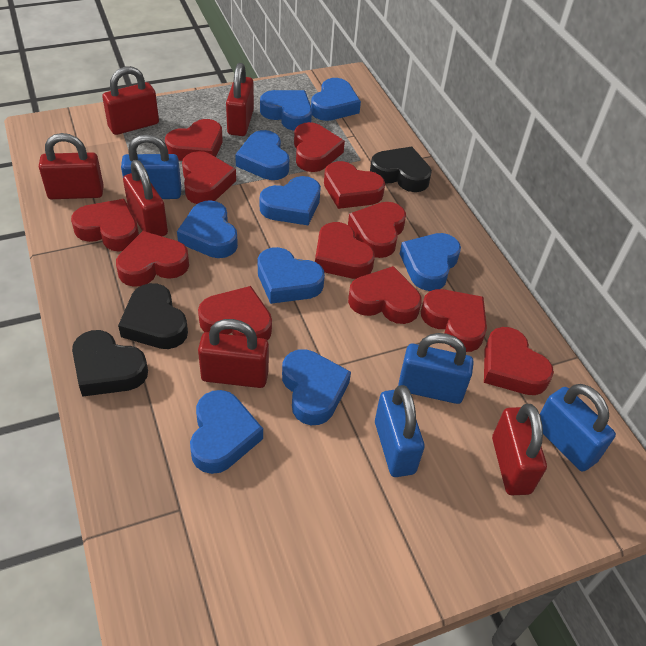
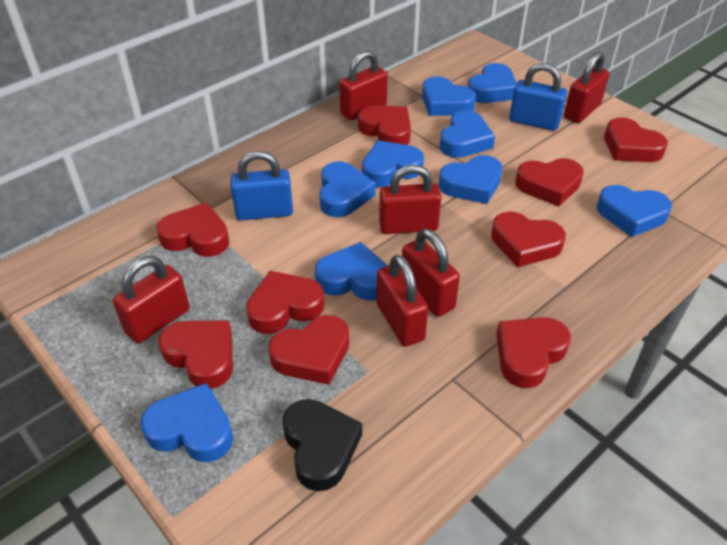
black heart: [72,330,148,397] [118,283,188,349] [370,147,432,192] = 3 -> [283,399,362,491] = 1
blue padlock: [121,134,181,199] [375,385,425,477] [398,333,474,404] [540,384,616,471] = 4 -> [231,151,293,220] [509,63,567,131] = 2
red heart: [71,199,139,252] [116,231,189,287] [165,119,222,161] [182,151,236,204] [198,286,272,341] [294,122,345,172] [315,222,375,279] [324,161,385,209] [348,202,406,258] [348,266,422,324] [421,289,487,352] [484,327,554,395] = 12 -> [156,203,229,257] [159,320,233,389] [246,271,325,334] [268,315,349,385] [358,105,411,145] [491,211,566,267] [496,317,571,388] [515,158,584,206] [604,117,668,162] = 9

